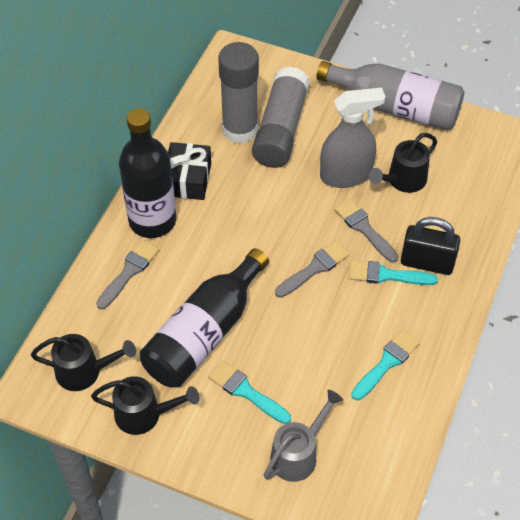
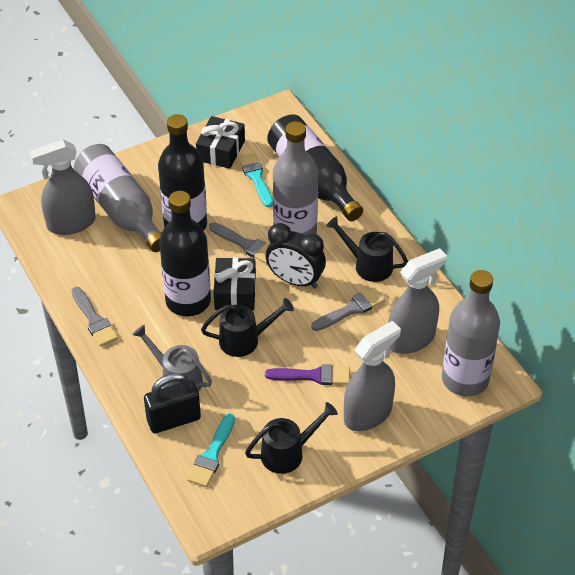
black bottle: [119,108,176,238] [140,248,269,388] = 2 -> [158,114,207,231] [159,191,211,316] [267,115,363,221] = 3
black clock: none = 0 -> [266,223,326,289] = 1
black gift: [168,142,211,200] = 1 -> [196,116,245,169] [214,257,256,311] = 2
grey bottle: [316,61,464,130] = 1 -> [74,144,162,252] [273,122,318,235] [442,270,500,397] = 3
grey glue stick: [218,42,259,143] [252,66,310,168] = 2 -> none = 0
grey spray bottle: [320,88,386,188] = 1 -> [29,140,96,235] [344,321,401,431] [388,248,447,354] = 3
purple brush: none = 0 -> [265,364,350,385] = 1
turquoise brush: [208,361,291,424] [349,260,438,285] [351,330,420,400] = 3 -> [187,414,235,487] [238,153,273,208] = 2

